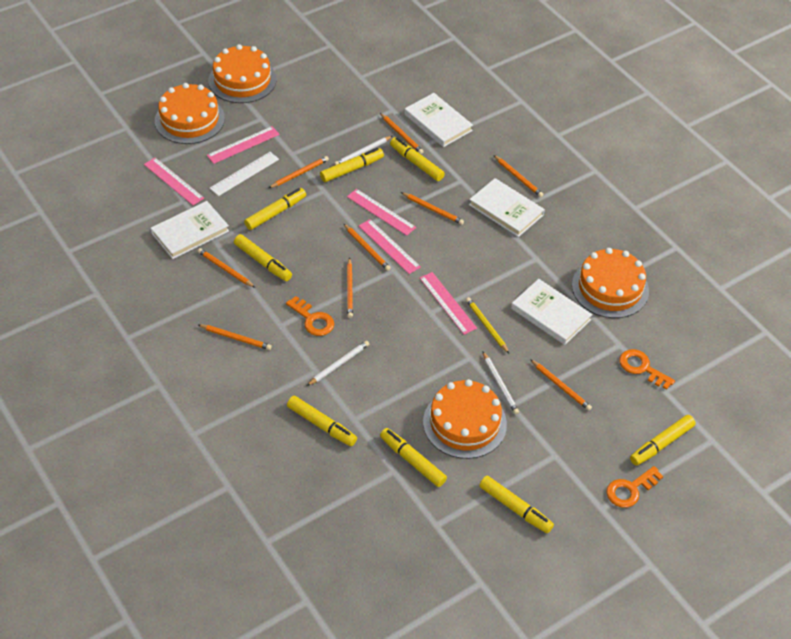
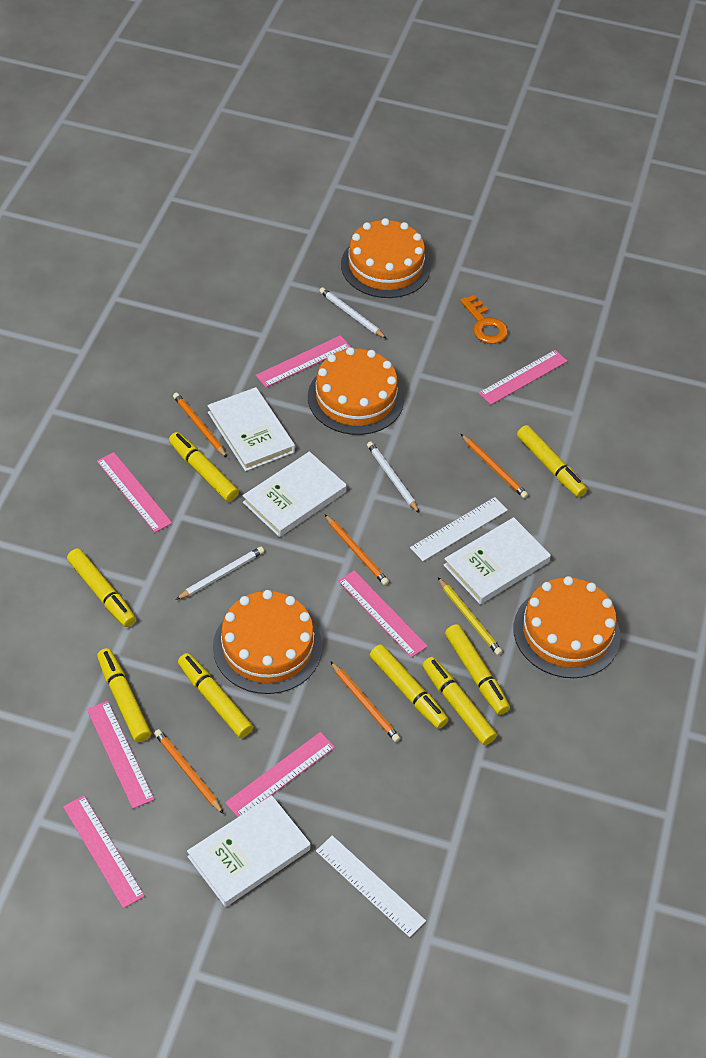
orange key: [286,296,334,336] [606,466,663,508] [619,349,675,390] = 3 -> [460,295,508,344] = 1
orange pencil: [197,248,255,288] [197,324,272,350] [269,156,329,188] [344,224,391,271] [347,257,353,318] [380,113,424,154] [401,192,464,225] [494,155,543,197] [530,359,592,411] = 9 -> [154,729,224,814] [173,393,227,458] [325,514,389,585] [330,661,400,742] [461,434,528,498] = 5
pink ruler: [144,158,204,205] [207,126,280,164] [347,189,416,236] [359,219,421,274] [420,272,477,335] = 5 -> [63,796,145,908] [87,701,154,809] [97,452,172,532] [225,732,335,817] [256,335,351,387] [338,570,428,658] [479,350,567,405] = 7
white ruler: [210,152,279,196] = 1 -> [316,836,426,937] [410,497,508,561] = 2

